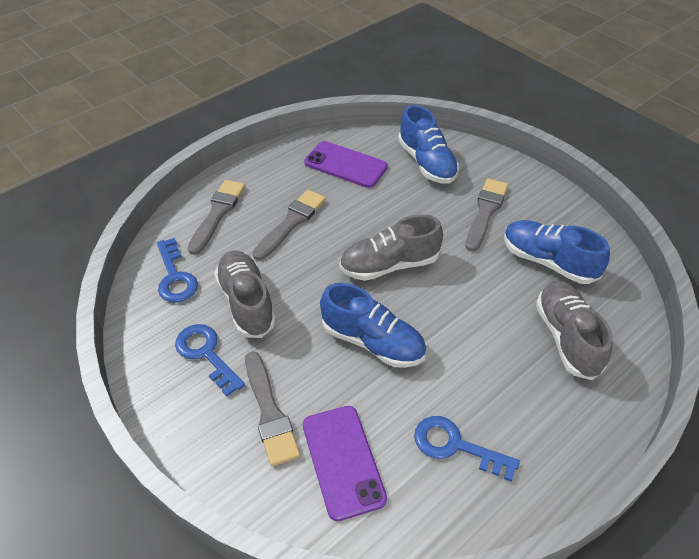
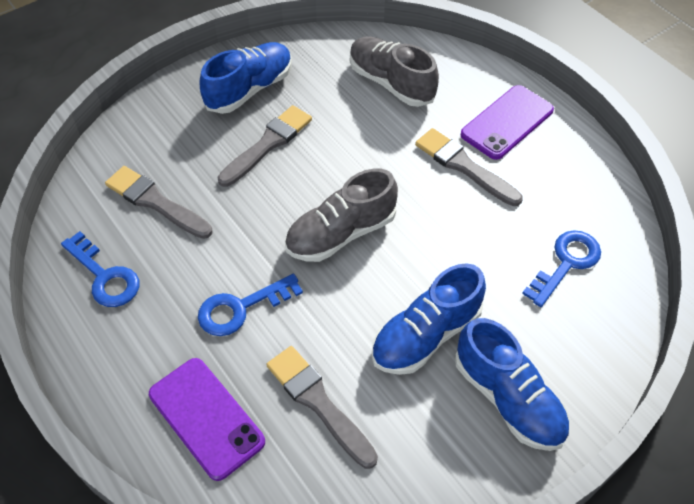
grey shoe: [214,250,276,338] [339,215,443,281] [536,281,613,380] = 3 -> [285,169,398,262] [350,36,439,107] = 2

